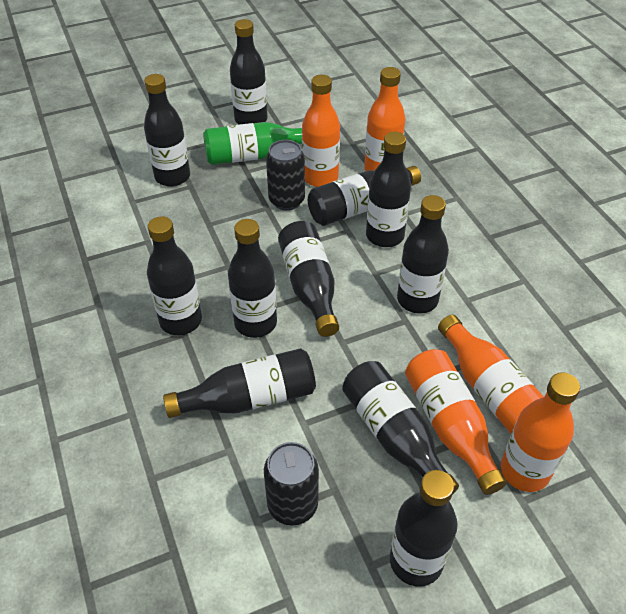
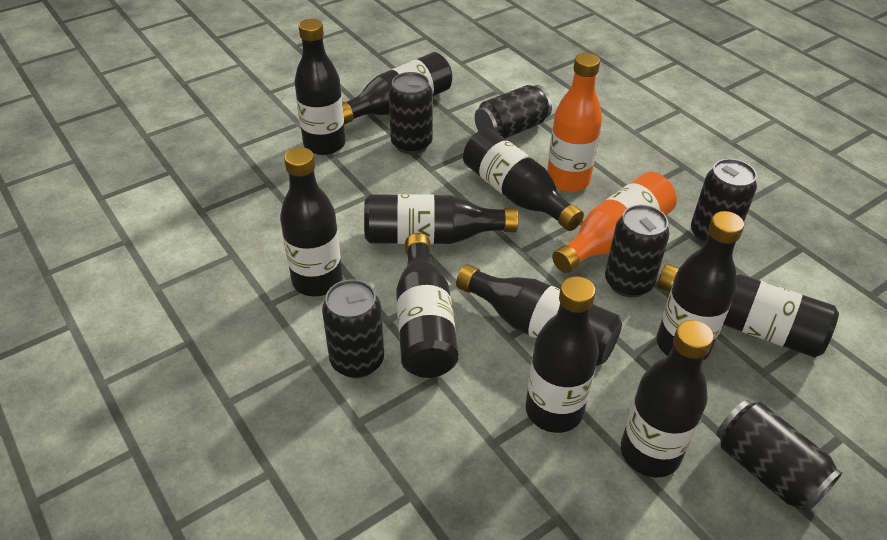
black can: [264,442,319,525] [266,140,305,210] = 2 -> [322,279,384,378] [389,72,433,154] [475,85,552,139] [605,204,670,298] [691,159,757,244] [716,400,842,513] = 6
green bottle: [203,122,302,165] = 1 -> none = 0
orange bottle: [302,75,340,187] [364,67,405,171] [405,349,507,495] [438,315,544,434] [501,372,580,492] = 5 -> [547,53,602,192] [552,172,677,273] = 2

